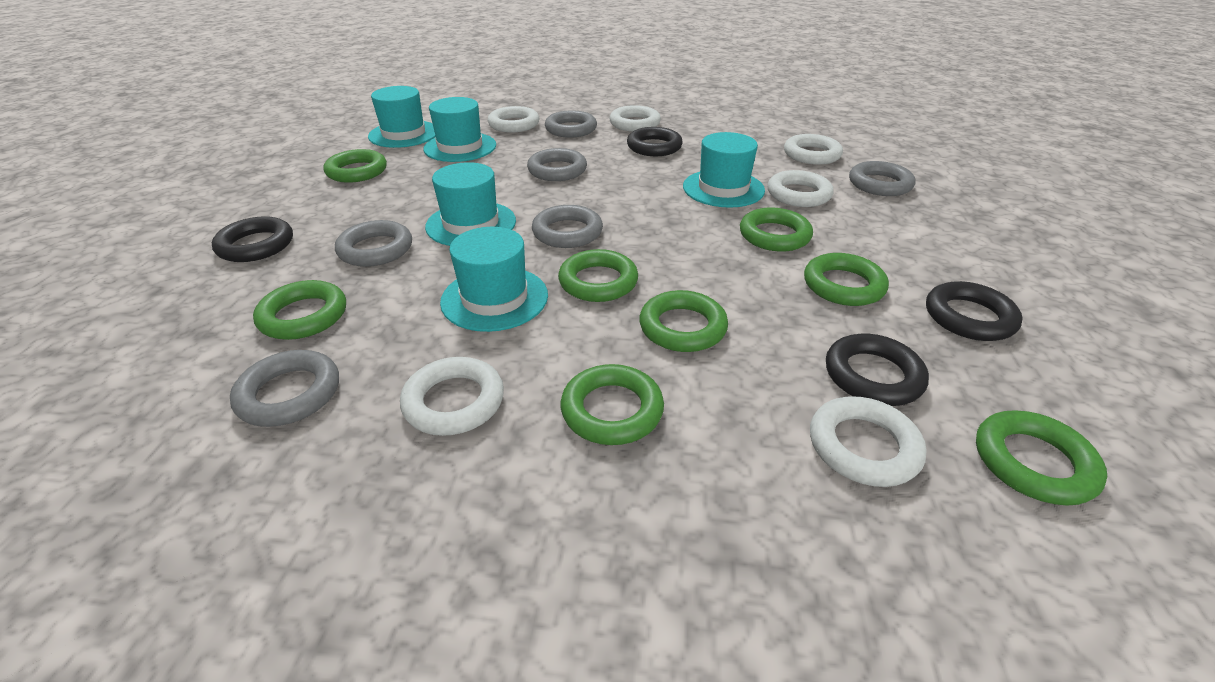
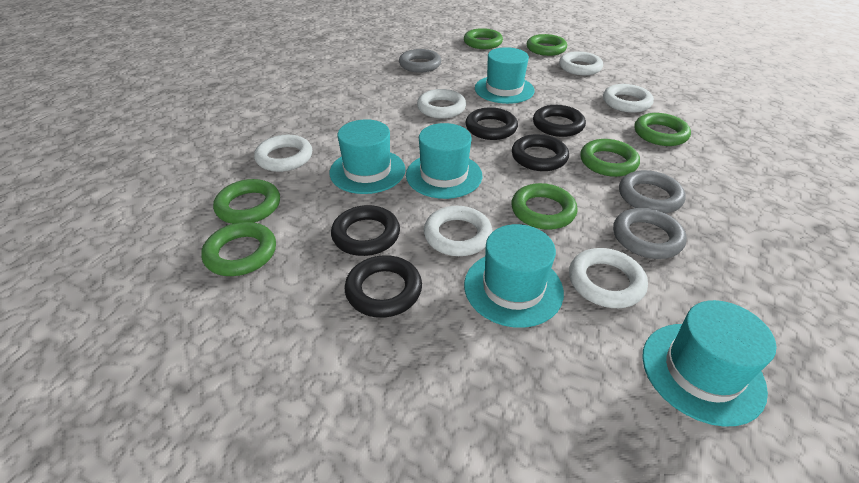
black ring: [212,216,293,262] [627,127,683,156] [826,334,929,406] [926,281,1023,341] = 4 -> [331,205,400,256] [345,255,422,318] [465,107,518,140] [512,134,569,171] [533,105,586,137] = 5
green ring: [253,280,346,340] [323,149,387,183] [558,249,638,302] [561,364,664,445] [639,290,728,352] [740,207,813,252] [804,253,889,306] [976,410,1107,506] = 8 -> [201,222,276,276] [213,179,280,224] [464,28,503,49] [512,183,578,230] [527,34,567,56] [580,139,640,177] [634,113,691,146] = 7
grey ring: [230,350,339,427] [335,220,412,267] [527,148,587,181] [532,205,603,248] [545,110,597,138] [849,161,915,196] = 6 -> [399,49,441,73] [613,208,687,259] [619,170,686,213] = 3

